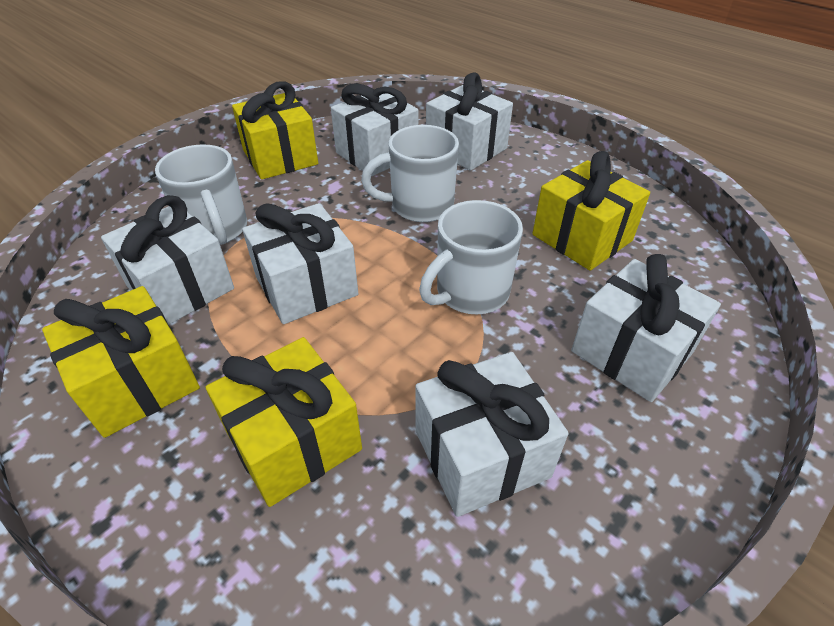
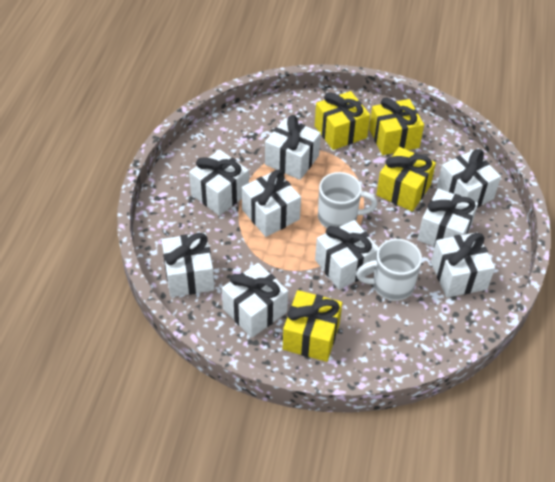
white gift: [101,195,234,325] [242,203,358,324] [331,83,419,176] [415,352,568,517] [426,72,513,171] [571,254,721,402] = 6 -> [162,233,215,297] [189,150,249,216] [222,263,288,338] [242,170,301,237] [265,115,321,180] [315,220,379,289] [417,188,478,247] [431,232,495,297] [437,149,501,208] = 9
white mug: [155,144,247,245] [361,125,459,222] [419,200,523,314] = 3 -> [318,172,377,228] [356,239,422,301] = 2

